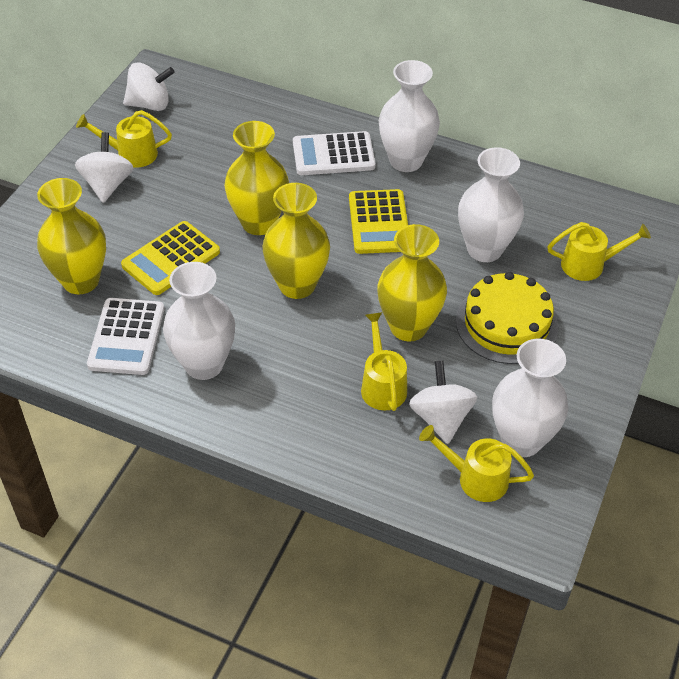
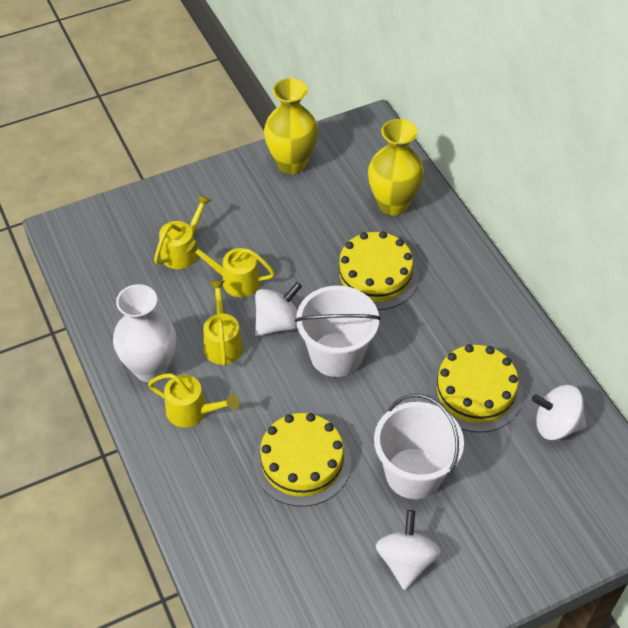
white bucket: none = 0 -> [295,285,381,377] [374,394,464,499] = 2
white calculator: [87,298,164,375] [293,131,375,175] = 2 -> none = 0
white vase: [163,262,235,380] [379,60,440,172] [458,147,524,262] [492,339,568,457] = 4 -> [113,284,176,382] = 1
yellow cake: [456,272,558,364] = 1 -> [253,413,351,507] [332,231,419,310] [428,344,523,432] = 3
yellow calculator: [121,221,220,295] [349,189,408,254] = 2 -> none = 0
yellow vase: [37,178,106,294] [224,121,289,235] [262,183,330,299] [377,224,447,341] = 4 -> [264,78,318,174] [368,119,424,216] = 2

